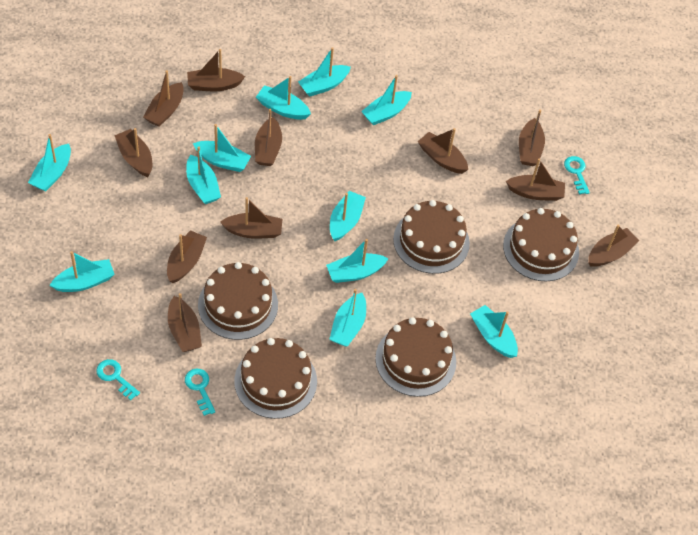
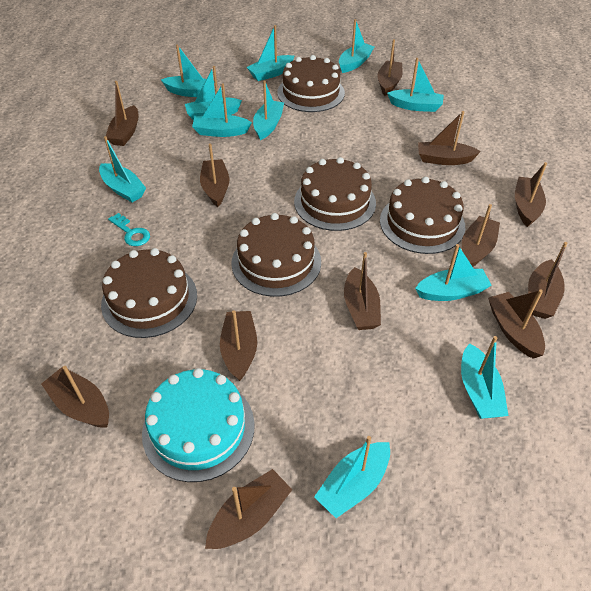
brown boat: [114,128,152,177] [143,70,184,127] [167,230,207,283] [168,293,202,352] [187,49,245,91] [220,197,282,239] [255,109,282,166] [418,128,468,174] [506,158,565,201] [519,110,545,166] [588,224,640,267] = 11 -> [41,366,109,428] [106,81,139,146] [200,143,230,207] [205,469,293,549] [220,310,257,381] [344,252,381,330] [378,39,403,96] [418,111,481,165] [462,204,500,267] [488,289,545,359] [515,162,547,227] [528,242,568,319] = 12
turquoise cake: none = 0 -> [142,368,255,482] = 1
turquoise key: [96,359,140,400] [185,369,215,416] [564,156,590,194] = 3 -> [108,213,150,246] = 1

